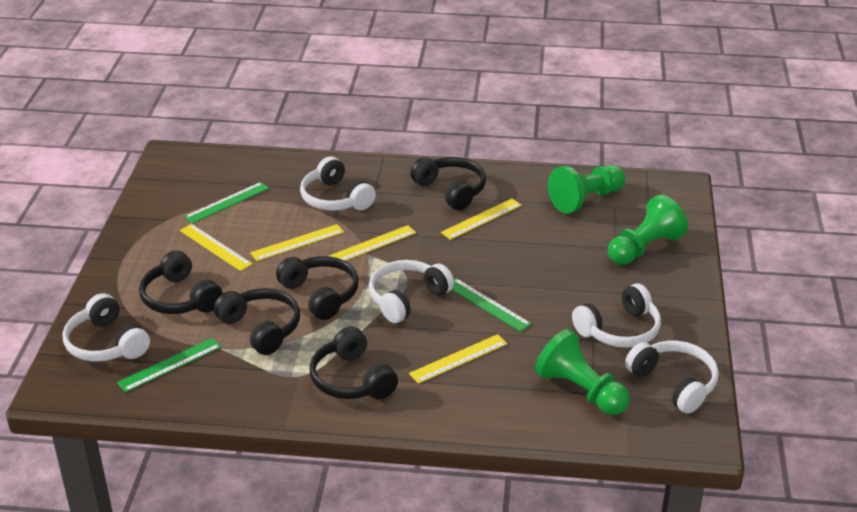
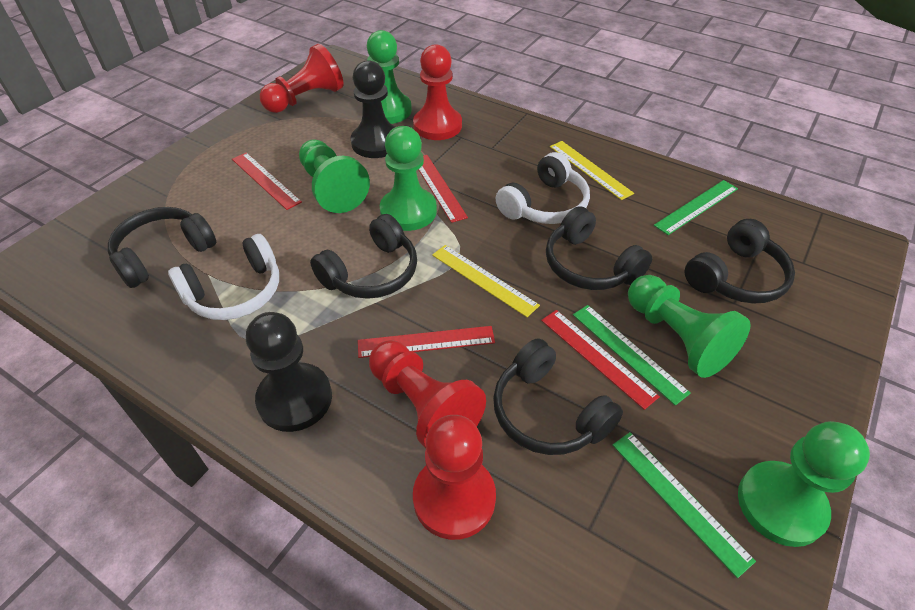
black pawn: none = 0 -> [246,312,332,432] [351,60,395,158] = 2
green pawn: [535,329,630,415] [548,165,625,214] [608,195,688,265] = 3 -> [299,139,370,213] [367,30,412,124] [380,126,437,231] [628,275,751,378] [738,421,870,547] = 5
red pawn: none = 0 -> [260,44,344,113] [369,340,486,448] [413,44,462,140] [413,415,496,540] = 4
red ruler: none = 0 -> [232,152,302,210] [358,326,495,358] [418,155,468,223] [541,310,660,410] = 4
white headphones: [62,293,150,362] [300,157,376,211] [369,260,454,323] [572,283,661,348] [625,341,719,414] = 5 -> [168,234,279,320] [496,152,590,224] = 2
yellow ruler: [180,224,253,271] [250,224,344,261] [329,225,416,261] [409,334,508,384] [441,199,522,240] = 5 -> [432,245,540,317] [550,141,634,200] = 2

